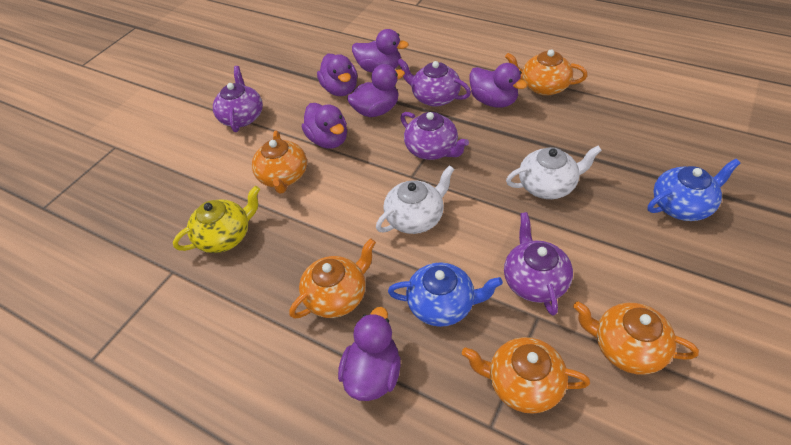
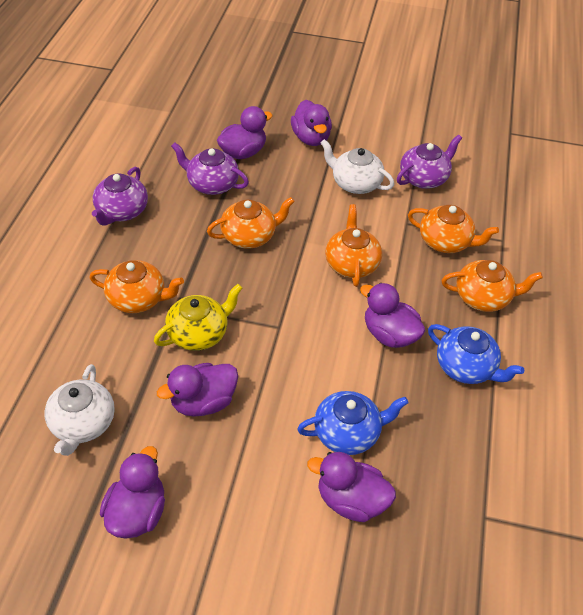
purple teapot: [213,66,263,132] [397,58,471,107] [400,112,469,160] [504,212,573,316] = 4 -> [92,167,148,226] [171,142,249,195] [397,134,462,189] = 3

